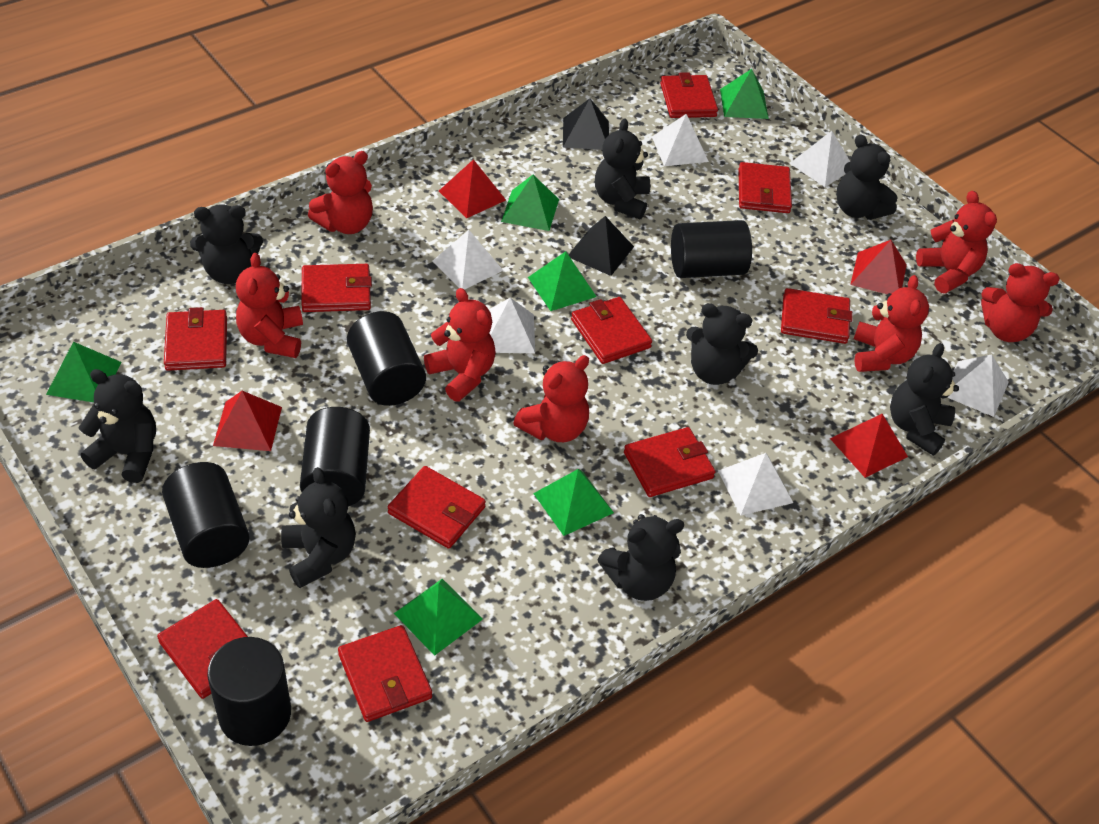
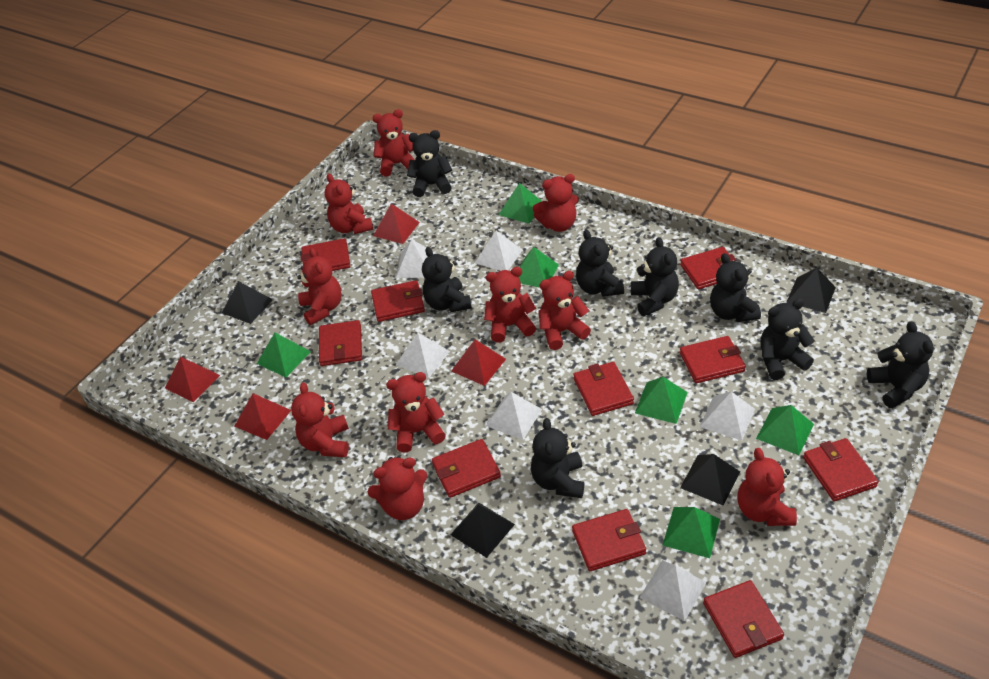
black cylinder: [162,462,250,568] [207,637,291,746] [300,407,370,506] [347,311,426,406] [671,220,752,278] = 5 -> none = 0
black pyramid: [563,98,609,150] [568,216,634,276] = 2 -> [222,281,273,324] [450,502,515,558] [680,454,740,506] [786,268,836,313] = 4
red teddy bear: [236,253,303,358] [308,151,373,234] [424,288,496,402] [513,355,589,442] [854,275,929,372] [916,191,997,294] [981,263,1060,342] = 7 -> [291,382,349,457] [297,248,342,325] [324,173,374,234] [368,457,428,520] [372,109,415,176] [386,372,446,453] [484,267,536,343] [533,174,579,232] [539,271,591,350] [737,448,797,526] = 10

